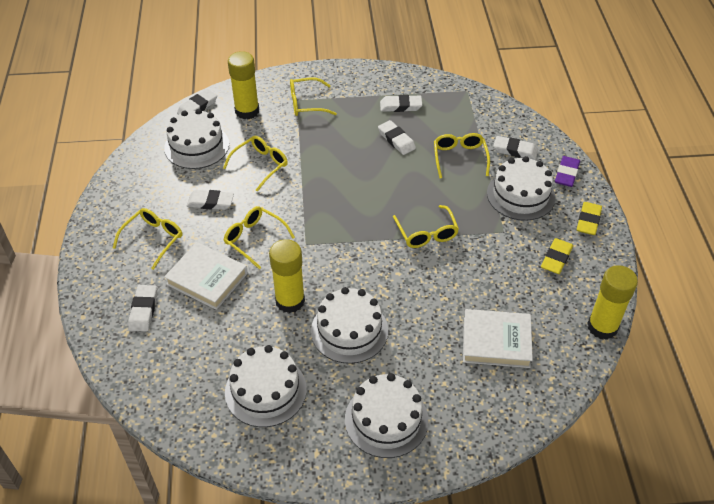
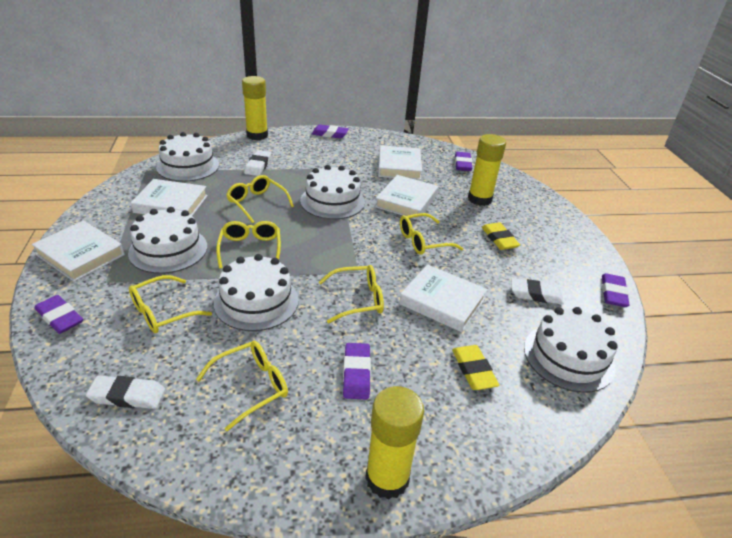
purple eraser: [555,156,580,187] = 1 -> [35,295,83,334] [312,124,349,139] [343,343,371,400] [455,152,472,171] [602,273,630,307] = 5
white book: [164,242,248,310] [463,309,533,368] = 2 -> [32,221,125,282] [131,179,208,216] [375,175,438,220] [378,145,422,180] [399,264,488,332] = 5
white eraser: [128,285,157,332] [177,89,217,115] [187,190,234,210] [378,120,416,155] [380,95,422,112] [493,136,538,160] = 6 -> [86,376,165,409] [244,150,271,176] [511,278,564,304] = 3

